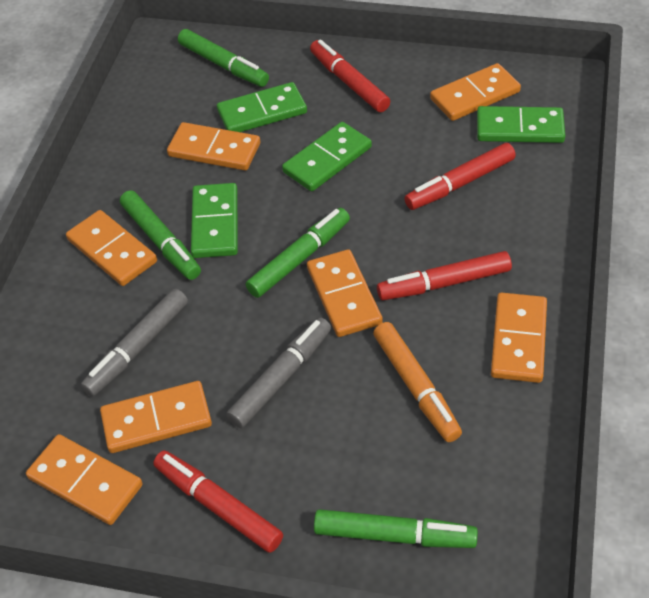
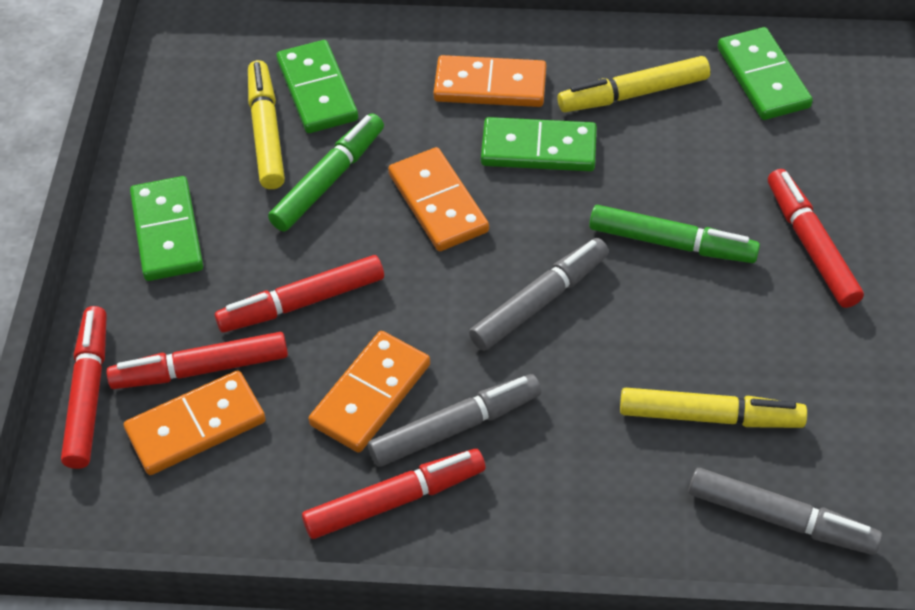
green marker: [120,190,201,280] [178,29,269,87] [246,208,350,298] [314,509,478,548] = 4 -> [268,113,384,231] [589,205,760,263] = 2
grey marker: [81,289,188,396] [226,317,331,428] = 2 -> [368,374,541,467] [469,238,609,351] [688,468,882,555] = 3
orange domino: [26,434,143,525] [66,210,157,286] [100,381,212,453] [167,122,260,171] [307,249,383,337] [430,63,521,121] [491,292,547,383] = 7 -> [124,370,266,475] [308,331,430,453] [388,147,489,251] [434,55,546,107] = 4
orange marker: [373,322,462,442] = 1 -> none = 0
red marker: [153,451,283,553] [310,40,390,112] [377,251,512,300] [404,143,516,210] = 4 -> [61,306,107,469] [106,332,288,389] [215,255,384,333] [302,449,485,539] [768,169,864,308] = 5
yellow marker: none = 0 -> [248,60,285,189] [558,56,710,112] [620,388,807,428] = 3

